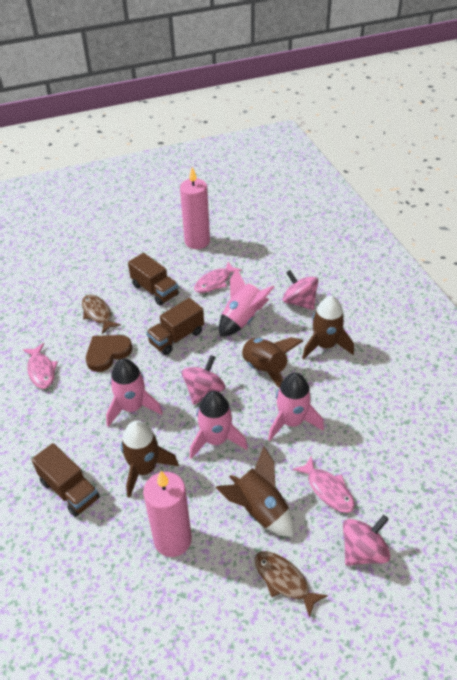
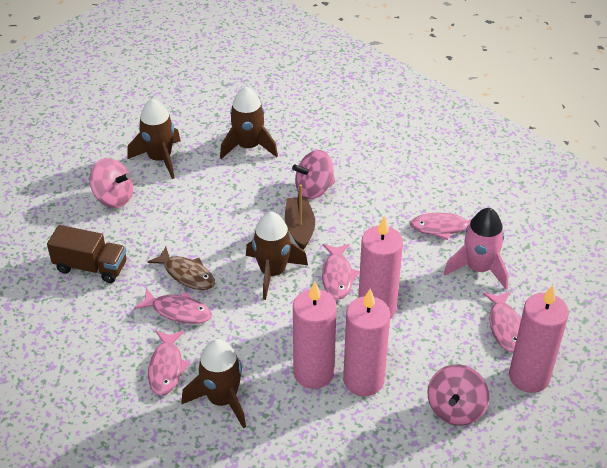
brown boat: none = 0 -> [285,184,315,250] = 1
brown fish: [82,295,121,334] [255,551,328,618] = 2 -> [148,246,215,290] = 1
brown heart: [86,335,132,372] = 1 -> none = 0
brown truck: [31,443,100,517] [128,253,179,306] [146,298,204,355] = 3 -> [47,225,127,283] = 1
pink candle: [143,471,192,557] [180,167,210,249] = 2 -> [293,282,337,389] [343,289,390,396] [358,216,403,319] [509,285,569,393] = 4
pink fish: [23,343,58,389] [194,262,242,293] [293,455,355,513] = 3 -> [134,288,212,324] [148,331,190,396] [322,244,360,300] [410,213,473,240] [483,291,521,352] = 5
pink rocket: [106,359,163,427] [189,391,248,459] [219,268,274,337] [268,373,324,441] = 4 -> [443,208,509,289] = 1

